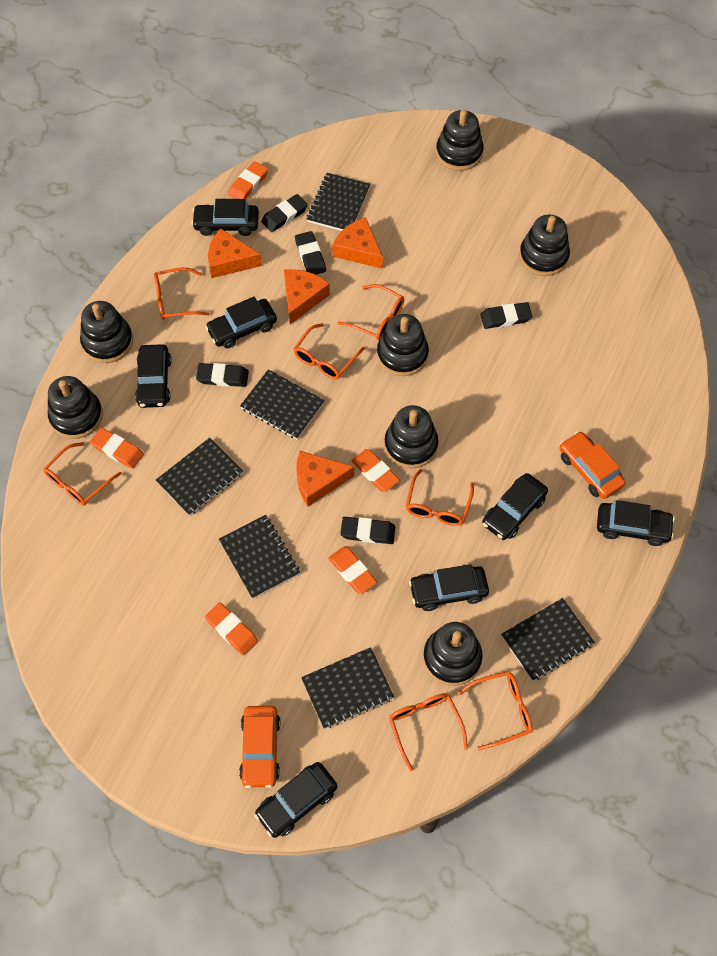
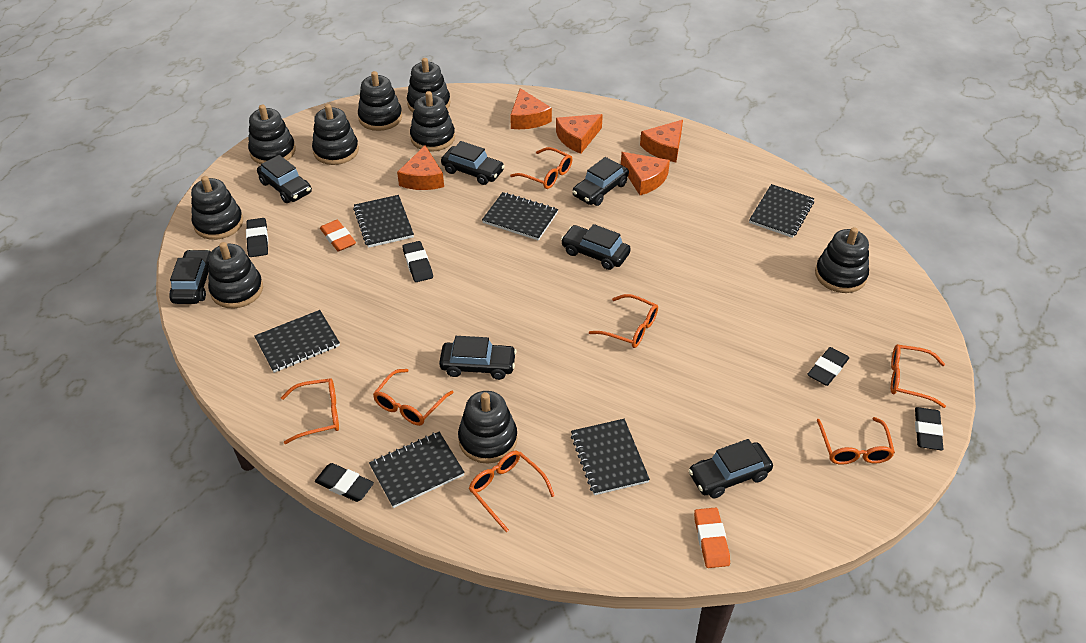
black stacking toy: [48,376,103,439] [80,301,133,363] [377,314,429,376] [384,405,438,468] [423,622,482,686] [436,110,484,171] [519,214,570,276] = 7 -> [191,176,243,240] [208,242,263,308] [248,105,296,164] [312,104,359,165] [358,71,402,131] [407,58,450,112] [410,91,455,152] [458,391,518,463] [815,227,869,293] = 9
orange car: [239,706,281,788] [559,431,626,499] = 2 -> none = 0
orange cheese: [208,228,262,278] [284,269,330,324] [296,451,355,506] [332,217,383,269] = 4 -> [397,145,444,190] [510,88,552,129] [556,114,603,154] [621,152,670,195] [640,120,683,162] = 5
orange eraser: [90,428,144,469] [205,602,258,655] [228,161,268,199] [328,546,377,594] [351,449,400,492] = 5 -> [320,220,356,252] [694,508,730,568] = 2

